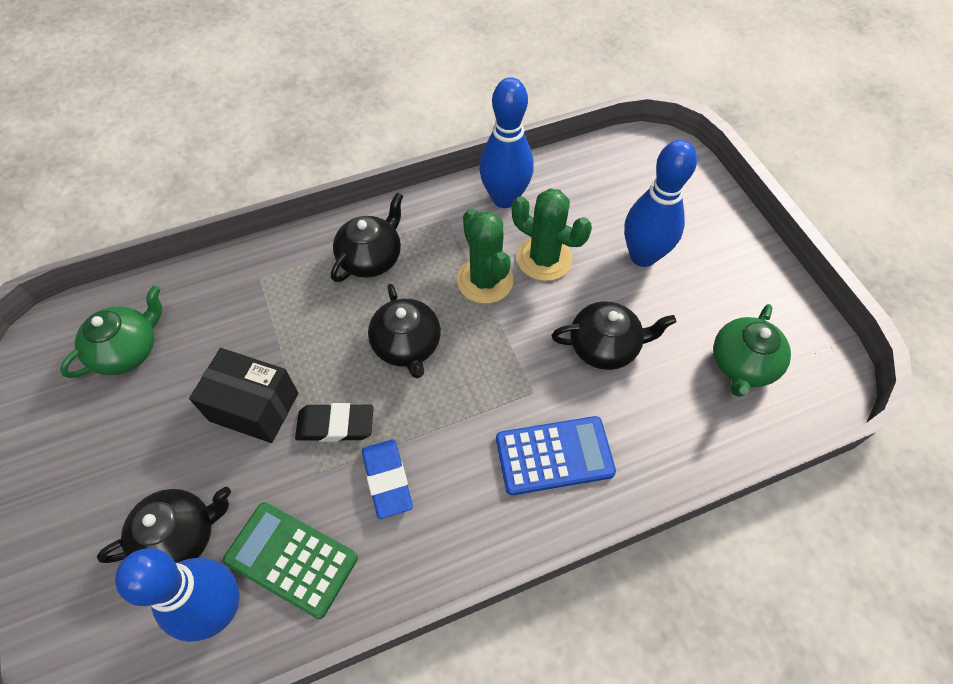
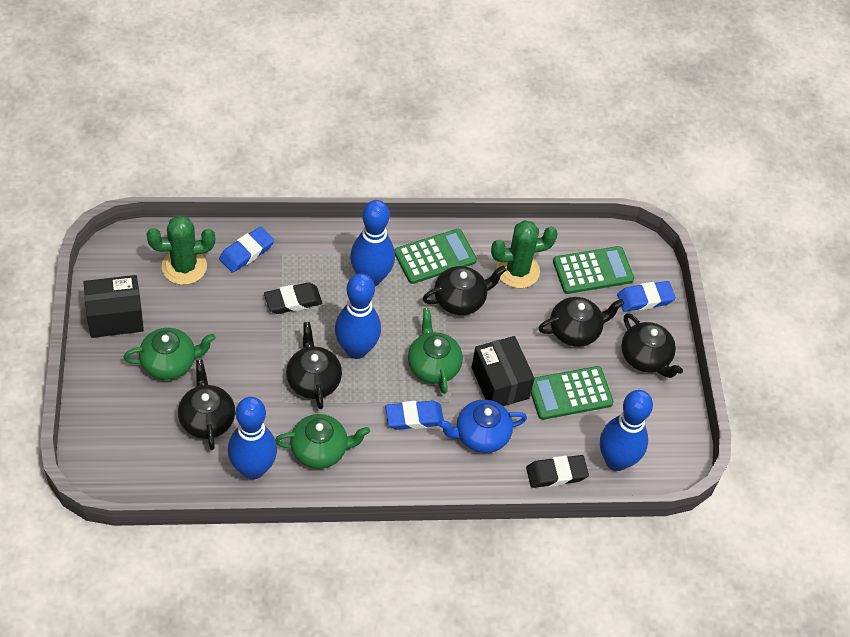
black box: [189,348,298,443] = 1 -> [83,275,144,338] [471,336,535,406] = 2
black eraser: [295,403,374,442] = 1 -> [264,282,322,314] [526,455,589,488] = 2
black teapot: [97,487,231,563] [331,193,403,282] [368,283,441,378] [552,301,676,370] = 4 -> [178,360,235,450] [286,322,342,409] [423,266,506,315] [539,297,624,347] [621,313,683,378] = 5
blue bowling pin: [115,548,240,642] [479,78,534,208] [624,140,697,267] = 3 -> [228,397,277,480] [335,273,381,359] [350,200,395,286] [600,390,653,471] = 4
blue calculator: [496,416,616,495] = 1 -> none = 0
blue eraser: [362,439,413,519] = 1 -> [219,227,274,273] [385,400,444,430] [617,281,676,312] = 3
blue teapot: none = 0 -> [438,399,527,453] = 1
green calculator: [223,502,358,619] = 1 -> [395,229,477,284] [531,366,614,420] [553,246,634,294] = 3
green teapot: [60,285,162,378] [713,304,791,397] = 2 -> [123,328,216,380] [275,414,370,469] [408,308,463,394] = 3

